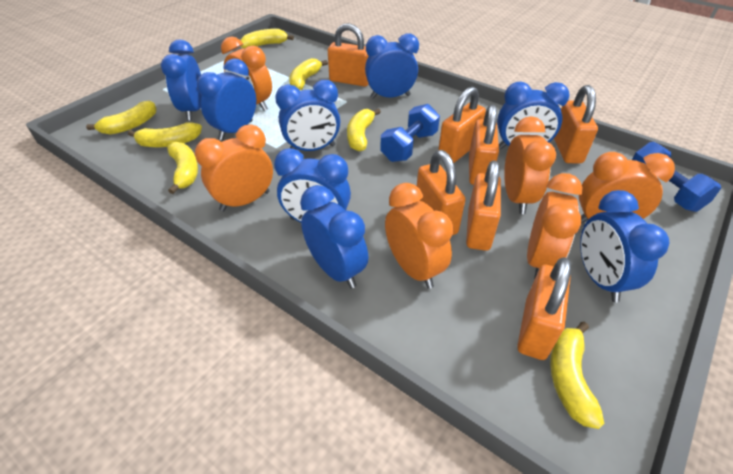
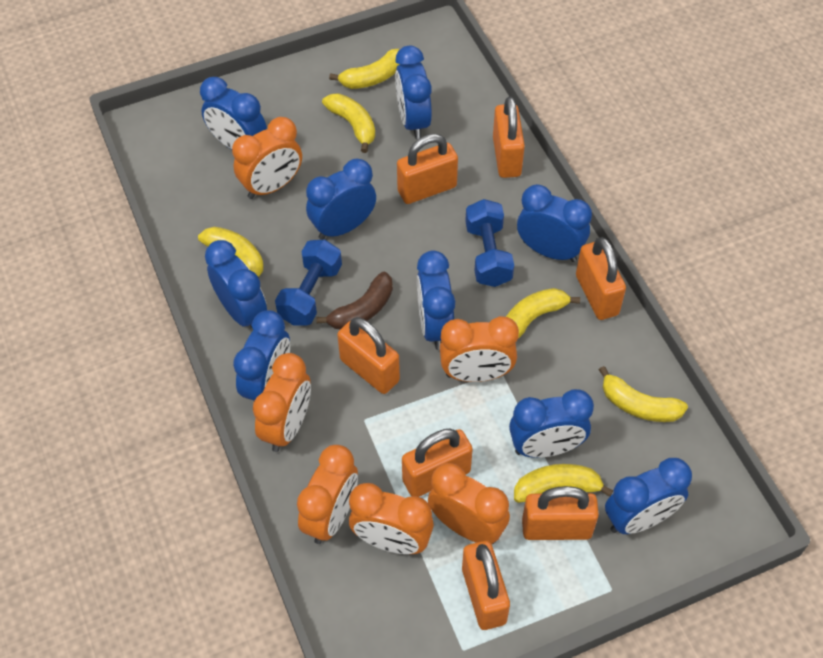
blue clock: [161,40,202,120] [197,58,256,141] [274,148,351,222] [275,80,341,151] [300,185,368,288] [365,33,419,99] [497,81,570,149] [580,190,669,302] = 8 -> [200,77,267,150] [205,240,267,330] [233,310,290,401] [306,159,376,240] [395,46,432,139] [417,250,455,350] [509,389,594,458] [517,184,592,262] [605,458,692,534] = 9
brown banana: none = 0 -> [316,272,393,329] = 1
yellow banana: [86,101,157,135] [128,122,202,147] [167,142,198,194] [241,29,294,48] [289,58,328,90] [347,108,381,152] [550,322,604,429] = 7 -> [198,227,264,278] [322,93,375,153] [329,49,400,89] [506,288,580,338] [514,464,613,503] [599,366,688,422] = 6

